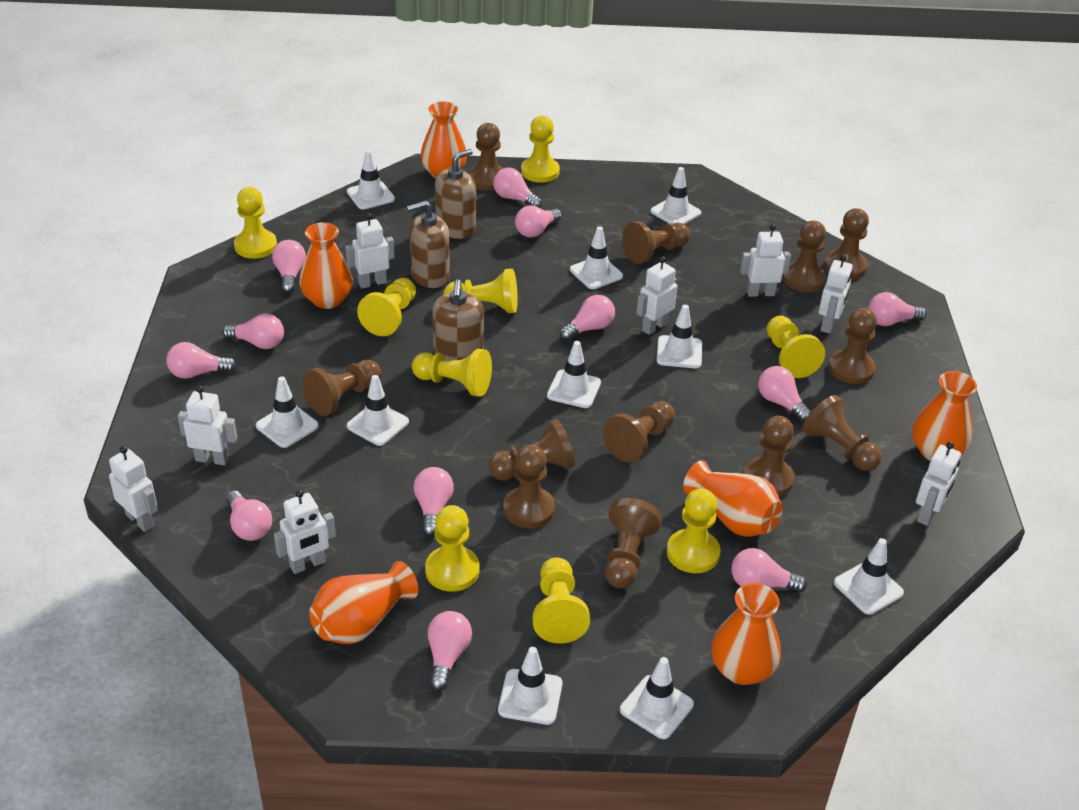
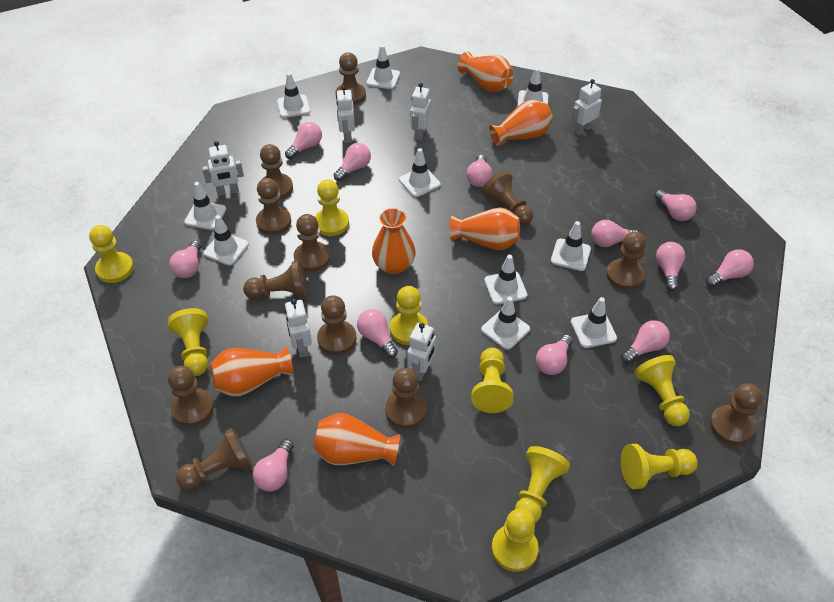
brown soap dispenser: [407,200,450,288] [432,280,484,361] [435,149,476,239] = 3 -> none = 0
white robot: [109,446,158,532] [178,386,237,465] [274,490,336,574] [345,213,395,289] [636,257,678,335] [740,224,792,297] [819,255,853,334] [916,442,961,526] = 8 -> [202,141,244,196] [285,299,312,358] [336,85,355,143] [407,323,436,381] [410,83,431,140] [571,79,602,135] = 6

